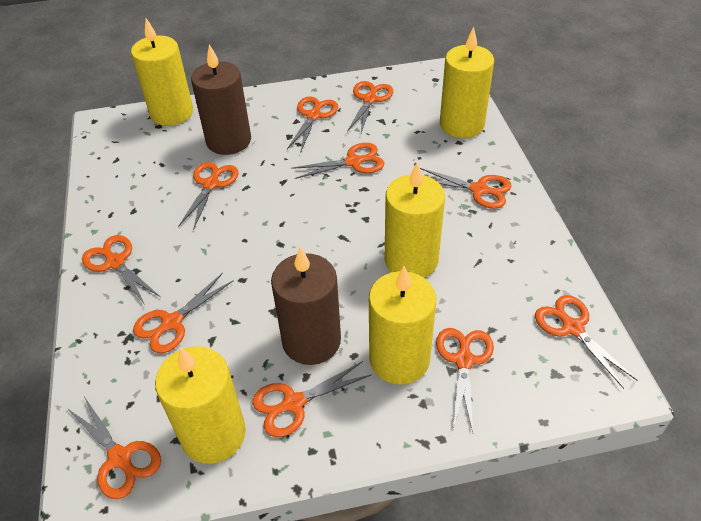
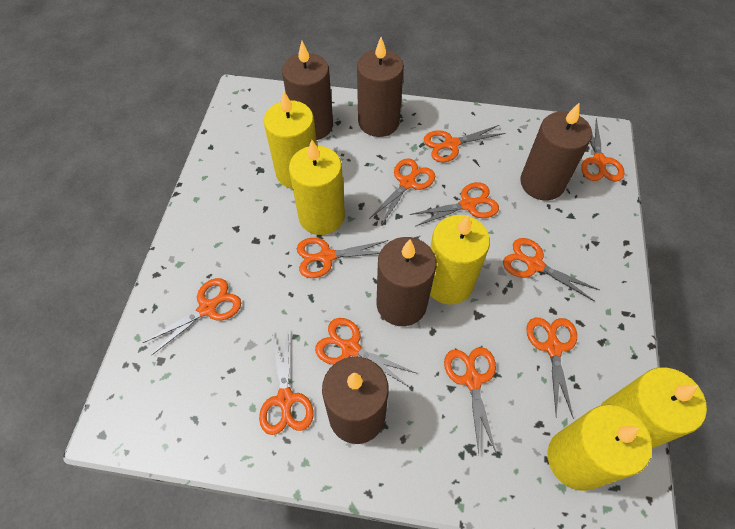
brown candle: [191,44,251,155] [271,247,341,365] = 2 -> [282,41,333,140] [322,357,388,444] [357,37,404,137] [376,237,437,326] [520,103,592,200] = 5

